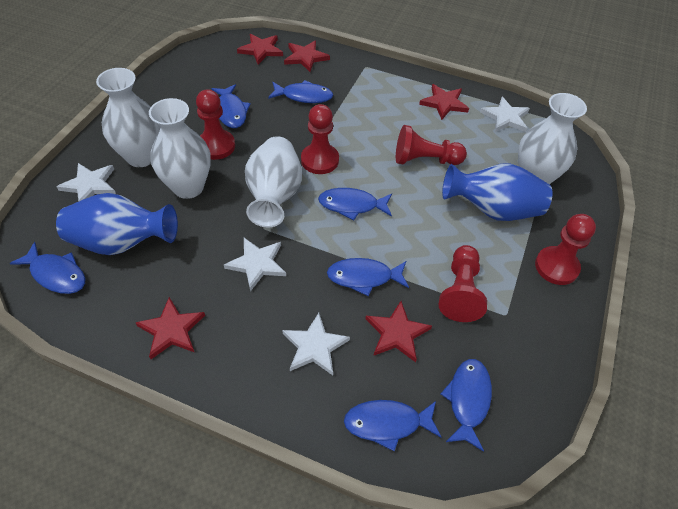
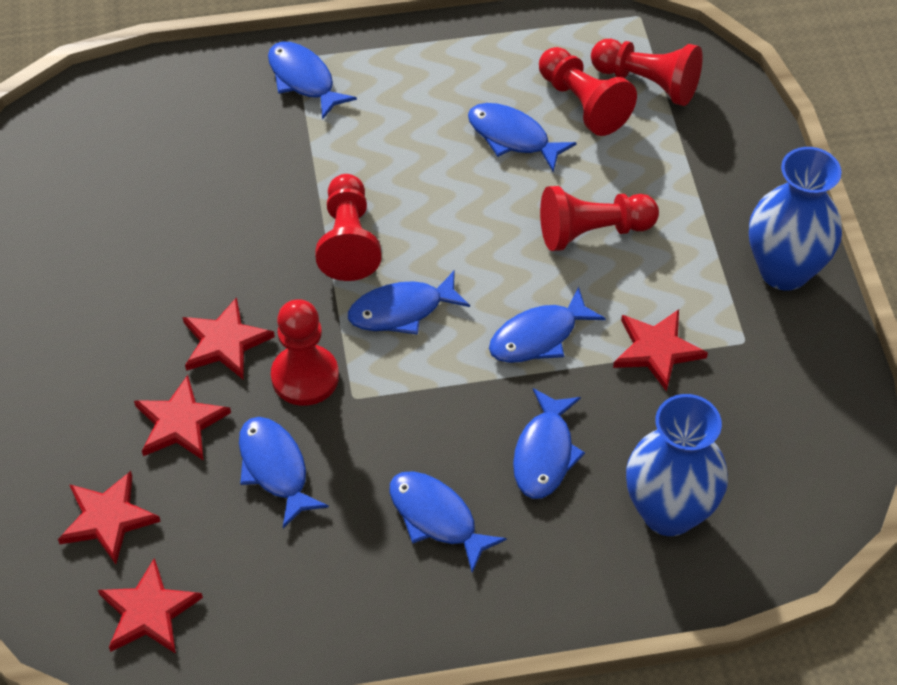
white star: [56,163,116,201] [224,238,286,292] [282,313,350,375] [480,97,530,132] = 4 -> none = 0
white vase: [96,68,161,167] [149,98,211,199] [245,136,302,228] [518,93,587,184] = 4 -> none = 0

